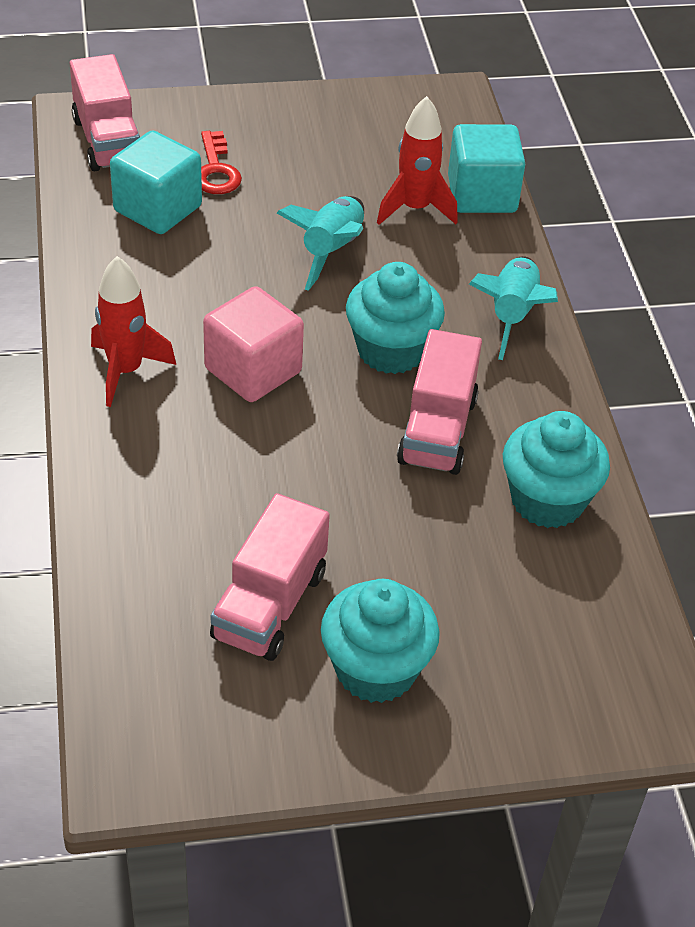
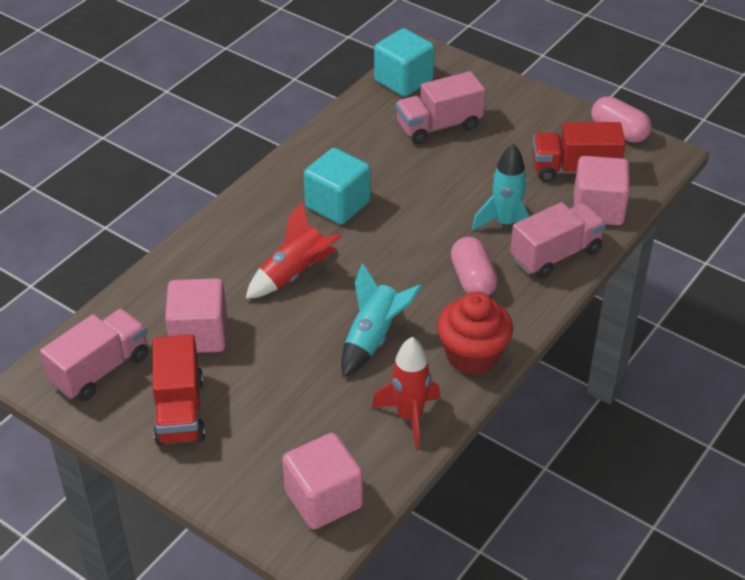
pink capsule: none = 0 -> [451,237,498,296] [591,97,652,143] = 2
pink cube: [203,286,304,402] = 1 -> [165,278,227,353] [282,433,363,529] [574,156,630,225] = 3
red cupcake: none = 0 -> [437,292,513,375] = 1
red key: [201,131,242,194] = 1 -> none = 0
red truck: none = 0 -> [153,334,205,445] [533,122,626,182] = 2
turquoise cupcake: [321,579,440,703] [346,262,445,374] [503,411,610,528] = 3 -> none = 0

